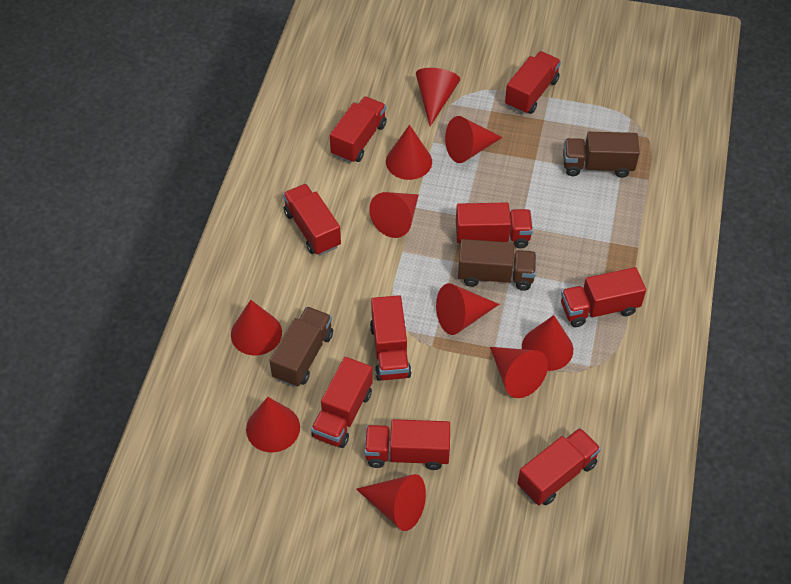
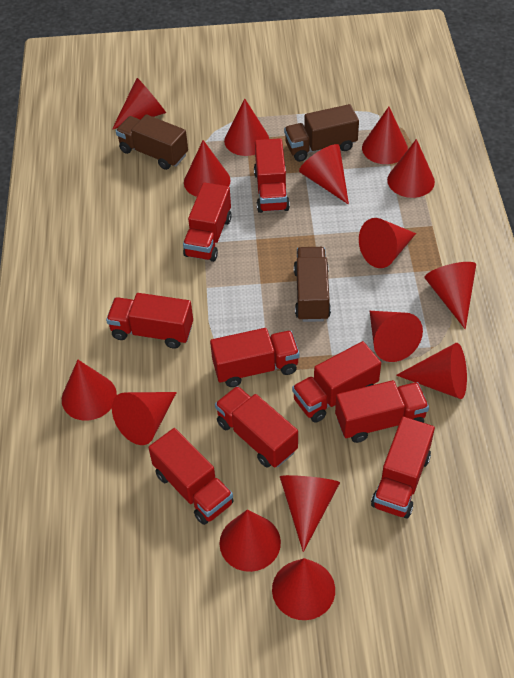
red cone: [231,300,282,355] [246,397,300,452] [356,474,426,531] [369,192,419,238] [386,125,432,180] [416,68,460,126] [436,283,499,335] [445,116,502,163] [490,347,548,398] [522,315,573,371] = 10 -> [62,360,117,421] [112,78,166,129] [112,392,177,445] [184,140,230,197] [219,509,281,572] [224,99,269,156] [272,558,335,620] [280,475,340,552] [299,144,349,205] [359,218,416,268] [362,107,408,164] [370,311,423,362] [387,139,435,198] [396,343,467,399] [425,262,476,329] = 15

